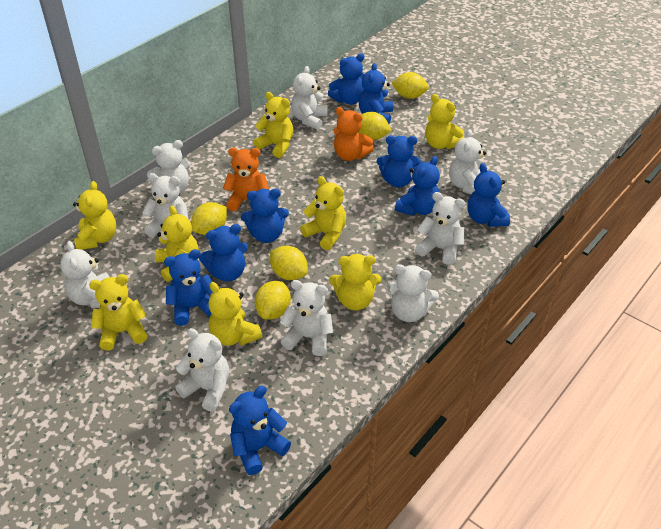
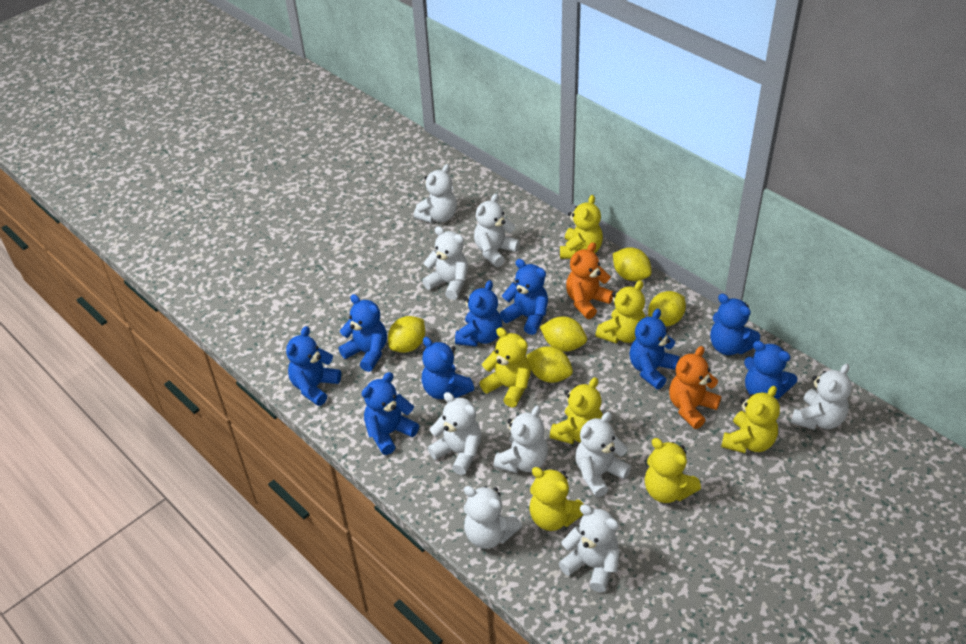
yellow teddy bear: [73,181,116,250] [89,274,147,350] [155,206,199,282] [208,282,262,346] [253,92,293,158] [300,176,346,250] [329,254,381,311] [425,94,464,149] = 8 -> [479,328,531,408] [529,467,584,531] [550,377,603,444] [560,195,603,259] [595,280,645,343] [645,438,701,503] [721,386,780,453] = 7

